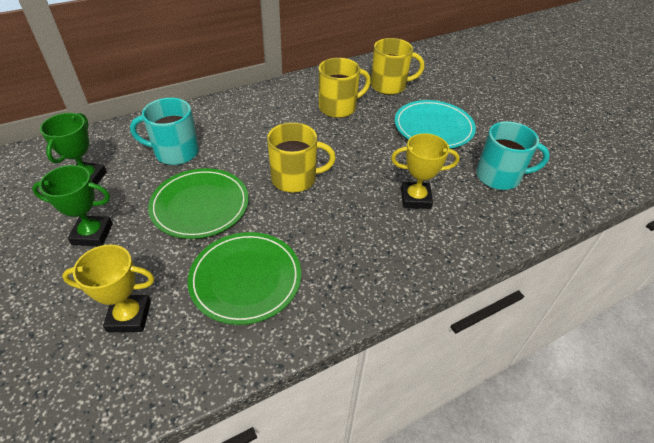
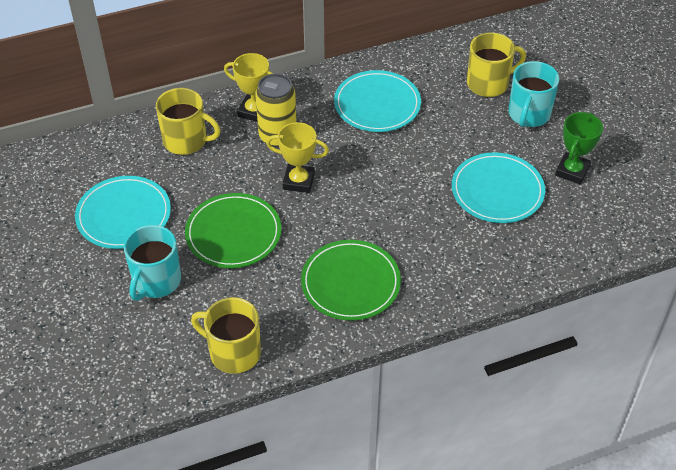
green trophy: [32,165,113,246] [40,113,107,184] = 2 -> [555,112,603,185] = 1
turquoise plate: [395,100,476,148] = 1 -> [75,176,171,249] [334,70,421,132] [452,152,545,223] = 3
yellow can: none = 0 -> [255,74,297,148] = 1

